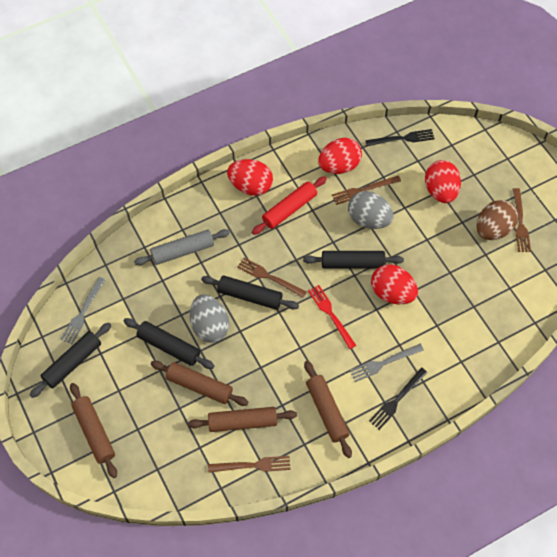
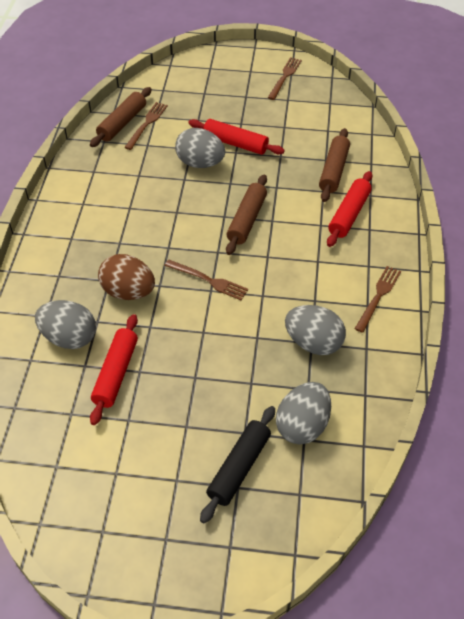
black fork: [365,129,435,146] [369,367,428,430] = 2 -> none = 0
black rolling pin: [30,323,111,398] [124,318,214,369] [201,275,299,310] [303,251,404,269] = 4 -> [200,406,275,524] = 1
brown rolling pin: [70,383,117,478] [151,361,248,406] [188,407,297,432] [304,361,352,458] = 4 -> [90,87,152,147] [226,175,267,255] [319,128,350,202] = 3
grey egg: [190,295,229,343] [348,191,393,229] = 2 -> [35,300,96,349] [175,128,225,168] [276,382,331,445] [285,305,346,355] = 4
grey fork: [60,277,105,344] [349,344,424,382] = 2 -> none = 0
grey rolling pin: [134,229,230,265] = 1 -> none = 0
red egg: [227,159,273,196] [318,138,362,174] [371,264,418,304] [425,160,461,203] = 4 -> none = 0
red fork: [308,285,356,349] = 1 -> none = 0
red rolling pin: [252,176,327,235] = 1 -> [90,314,138,425] [188,119,285,155] [327,171,372,247] = 3

